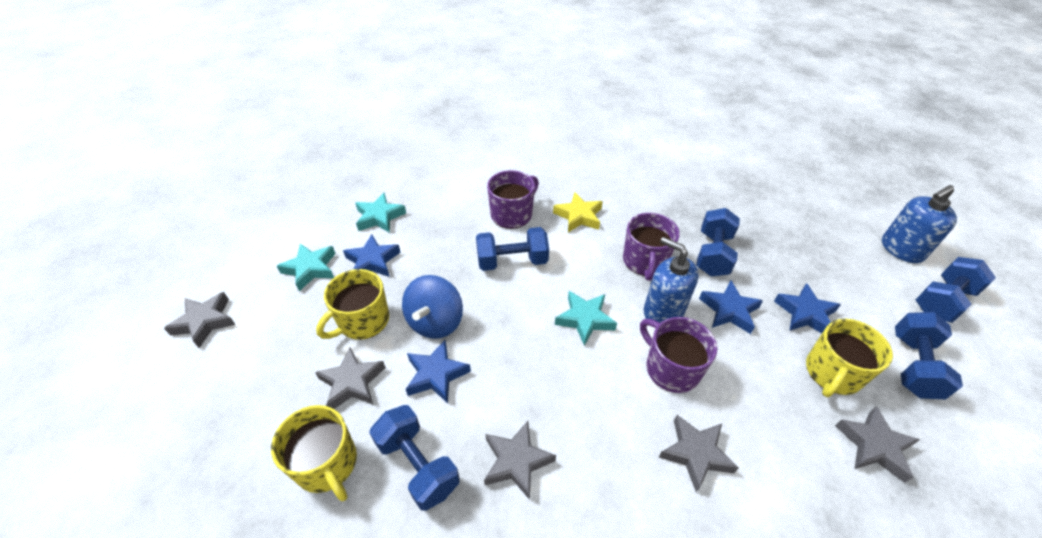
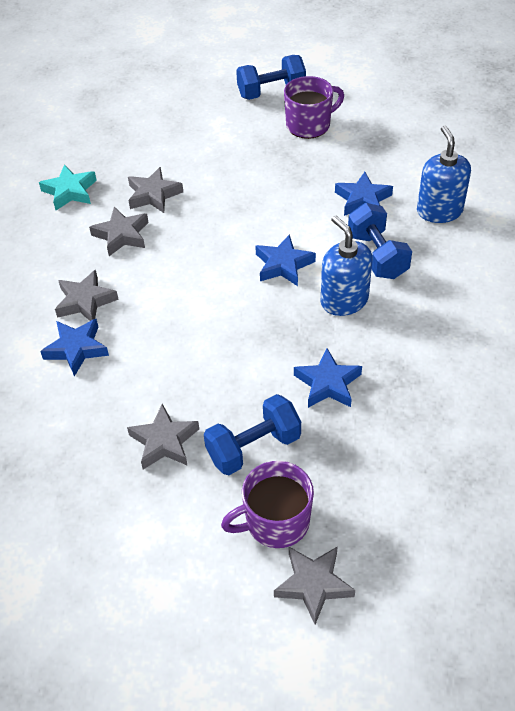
blue dumbbell: [369,405,460,511] [476,227,549,271] [696,208,740,277] [895,312,963,399] [916,257,996,323] = 5 -> [204,394,301,475] [236,55,306,100] [348,203,412,279] = 3
blue spinning top: [402,275,463,339] = 1 -> none = 0
purple mug: [487,170,539,229] [623,213,680,281] [640,317,717,393] = 3 -> [221,461,314,548] [284,76,344,139] = 2
turquoise star: [277,244,336,291] [355,192,406,233] [555,291,617,346] = 3 -> [39,164,97,210] = 1
yellow mug: [271,405,357,501] [316,269,389,340] [806,319,893,397] = 3 -> none = 0
yellow star: [553,192,603,232] = 1 -> none = 0

